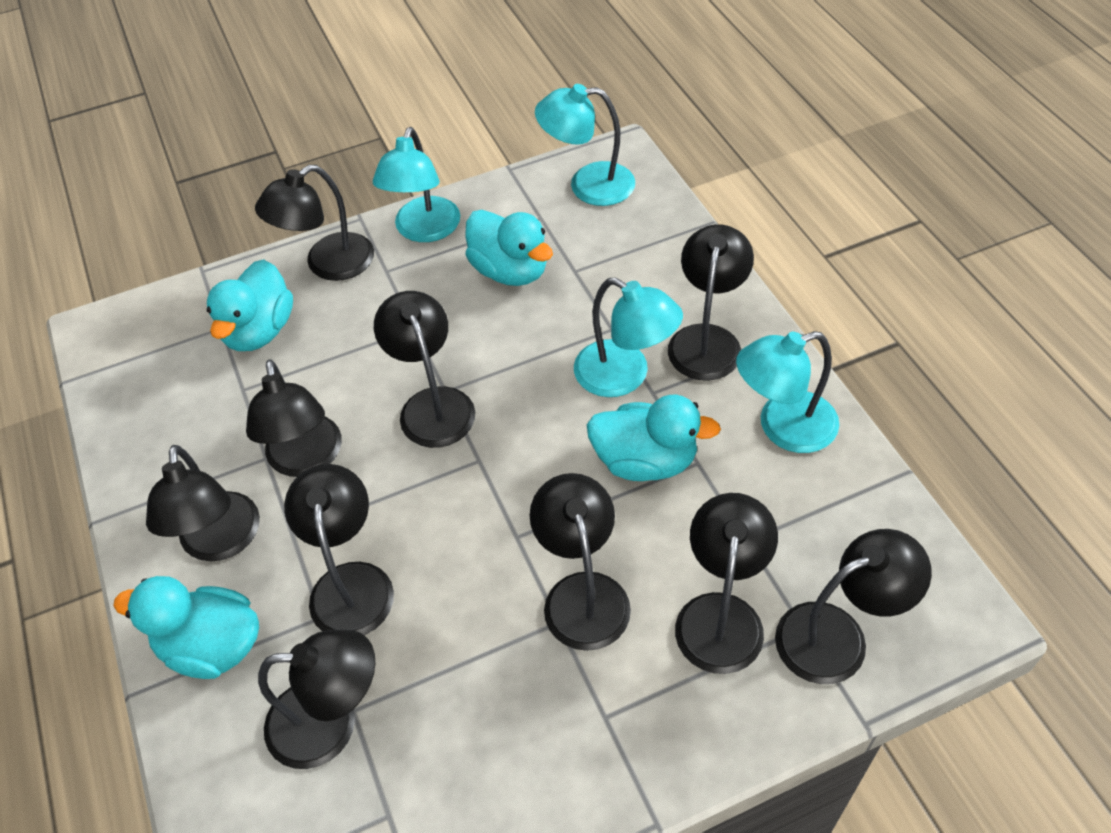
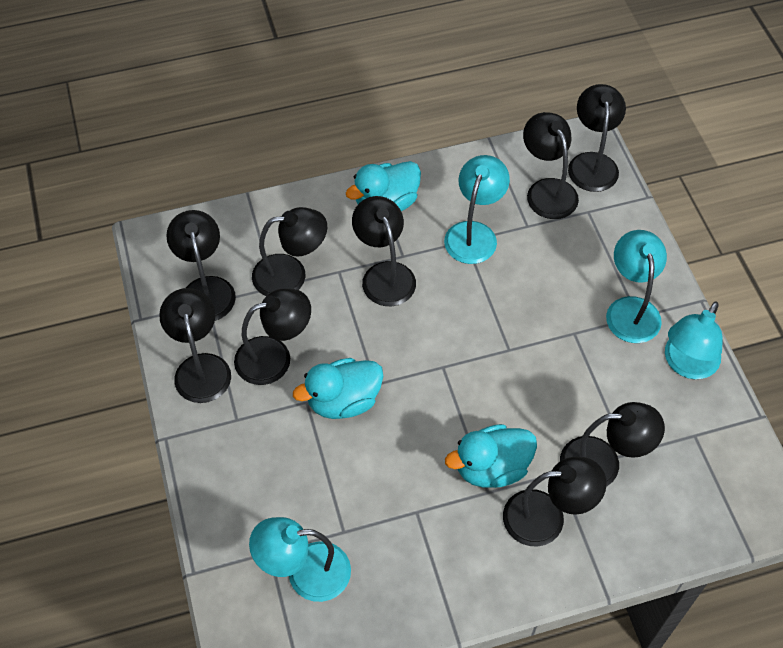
black lamp: [146,445,260,561] [246,359,342,477] [255,165,374,281] [258,630,375,769] [284,464,394,635] [374,291,475,448] [530,473,631,651] [668,224,754,381] [675,493,778,674] [775,529,932,684] = 10 -> [159,288,231,403] [166,210,236,321] [234,289,311,385] [252,207,327,296] [352,196,416,306] [503,457,607,547] [523,112,579,219] [560,402,665,487] [568,84,626,192] = 9
turquoise duck: [114,576,259,679] [207,259,293,351] [465,210,553,286] [587,395,721,481] = 4 -> [293,358,383,419] [346,161,421,211] [445,424,537,488] = 3

